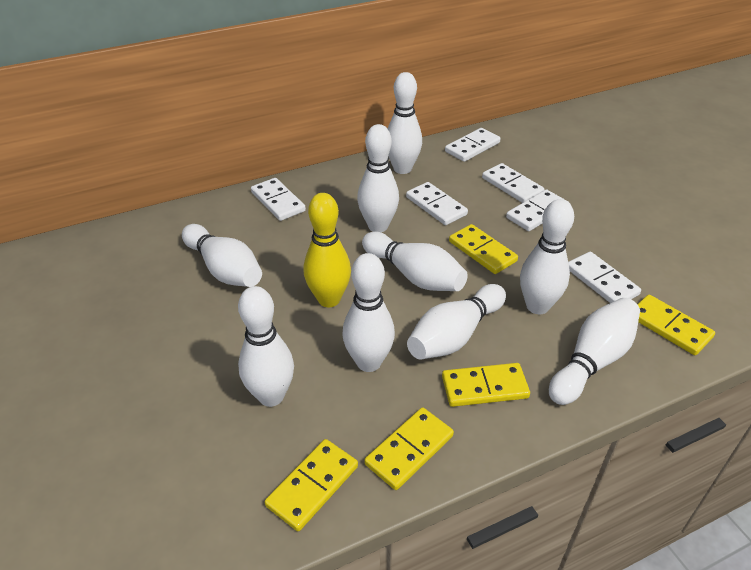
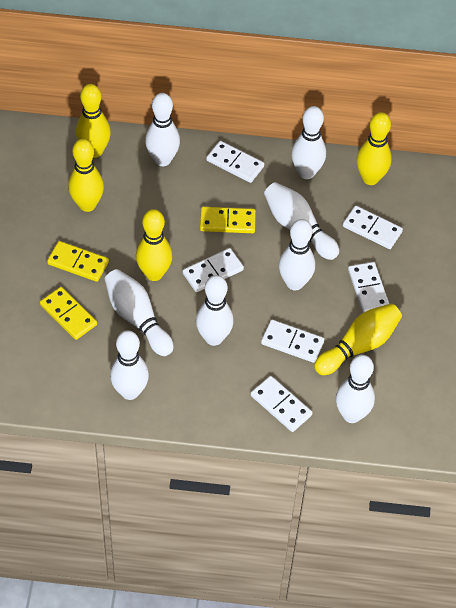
white bowling pin: [182,224,262,287] [238,286,294,407] [342,253,395,372] [357,124,399,232] [362,232,468,291] [388,72,422,174] [407,284,506,360] [520,199,574,314] [549,298,640,405] = 9 -> [104,269,173,356] [110,330,149,400] [145,93,180,166] [196,275,233,346] [264,182,339,260] [279,219,315,290] [291,106,326,179] [336,355,375,423] = 8
yellow bowling pin: [304,193,351,307] = 1 -> [68,139,104,212] [76,84,111,158] [136,209,173,281] [314,303,402,375] [357,112,392,185] = 5
yellow domino: [265,439,358,531] [365,407,454,490] [442,363,530,407] [449,224,518,274] [638,295,715,355] = 5 -> [40,287,97,340] [47,241,109,282] [200,207,256,233] = 3

